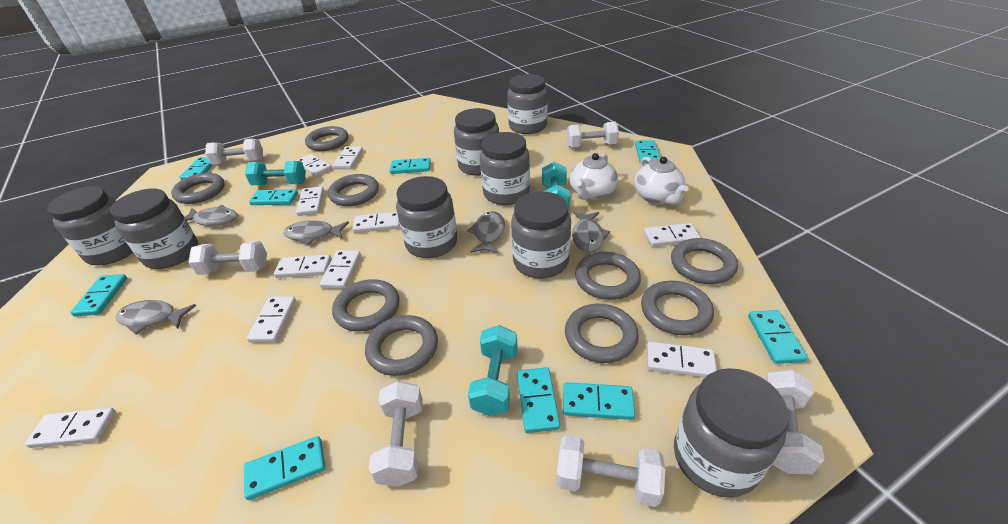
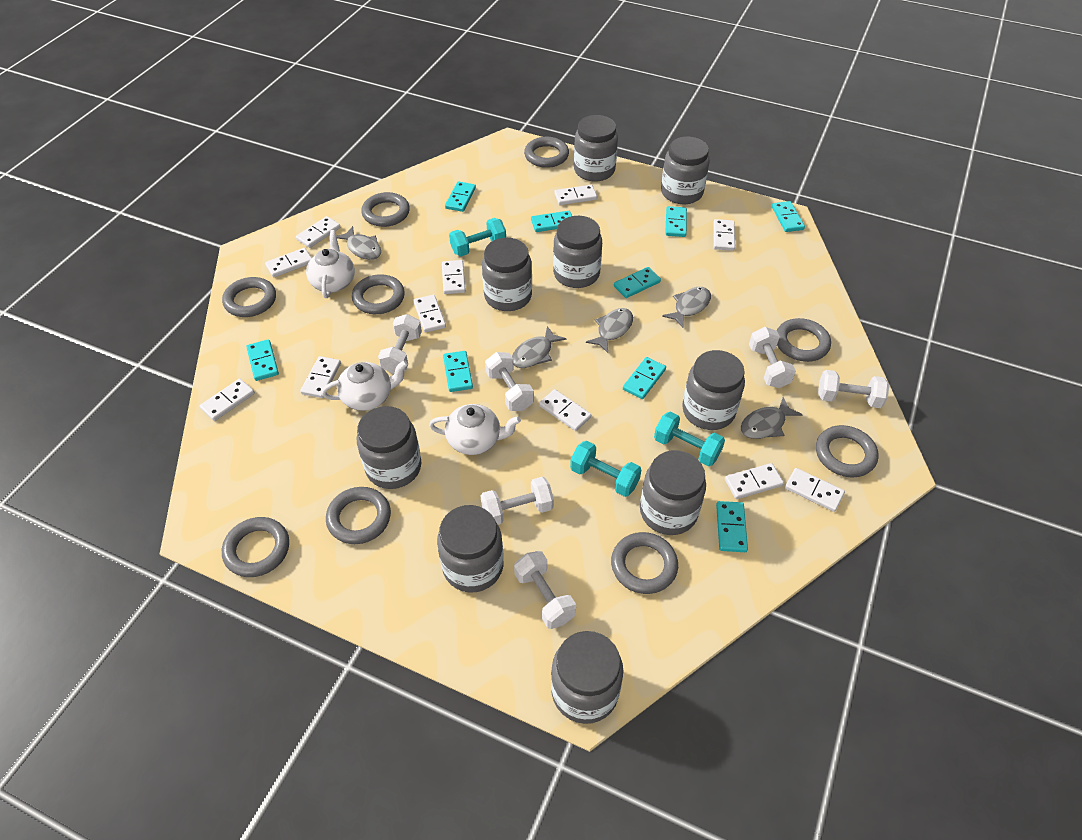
grey jar: [47,186,133,265] [110,188,198,269] [396,176,457,258] [454,108,499,176] [480,132,530,205] [507,74,548,134] [511,191,571,279] [674,368,789,498] = 8 -> [357,406,421,489] [437,505,504,593] [482,238,532,311] [551,631,623,724] [553,216,602,288] [574,115,618,182] [640,450,706,535] [661,136,710,204] [682,350,745,430] = 9
white domino: [25,408,116,448] [247,296,296,343] [274,255,331,278] [296,154,332,176] [296,186,324,216] [319,250,361,289] [333,147,363,169] [352,212,400,233] [644,223,701,247] [647,341,717,377] = 10 -> [200,379,255,421] [265,248,311,277] [296,216,341,248] [300,356,341,398] [413,295,446,333] [442,260,466,294] [539,389,591,431] [554,185,597,205] [713,219,735,251] [725,463,784,499] [785,468,845,512] = 11
white teapot: [569,153,618,200] [634,157,689,205] = 2 -> [306,230,355,298] [322,360,408,411] [429,404,521,455] = 3

